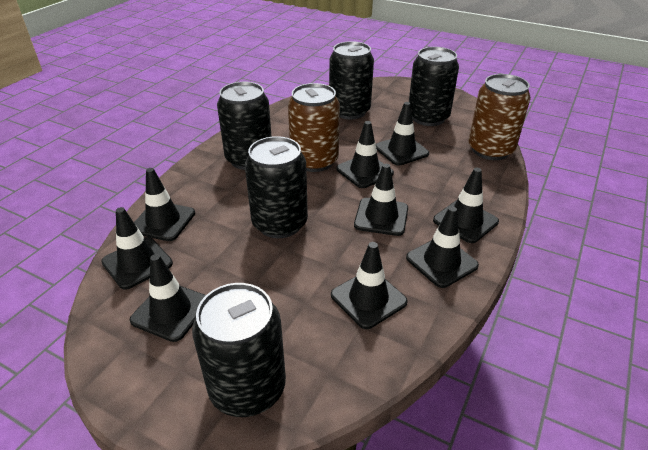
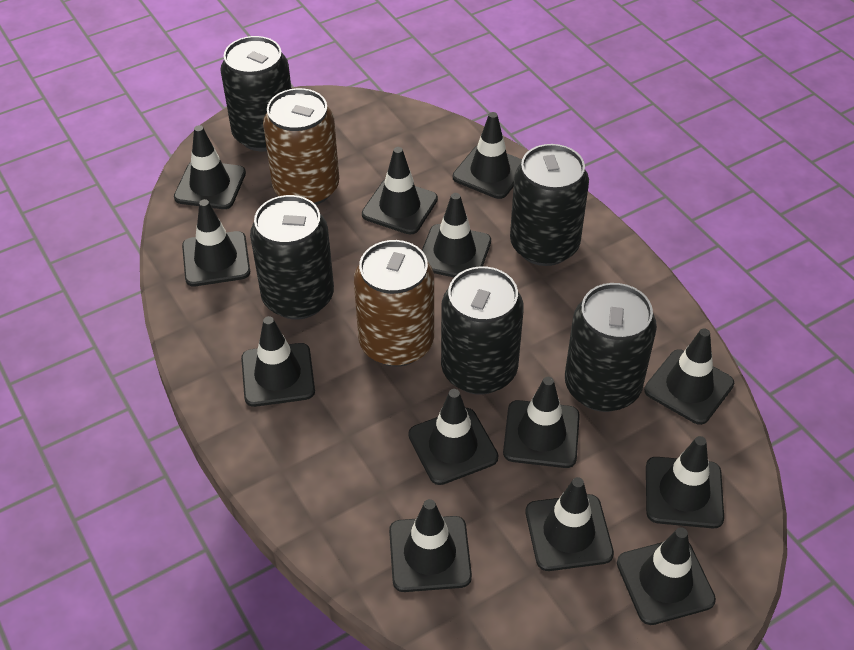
black traffic cone: [101,207,173,290] [130,254,206,342] [134,168,195,241] [331,242,408,329] [336,121,394,188] [354,164,408,236] [376,102,429,166] [406,206,479,288] [433,168,499,243] = 9 -> [174,125,246,209] [182,199,250,286] [241,316,315,407] [362,147,438,235] [389,499,472,592] [408,389,498,485] [422,193,491,277] [453,112,522,199] [503,377,580,468] [526,477,614,571] [617,527,716,625] [644,328,734,425] [646,436,724,528] = 13

